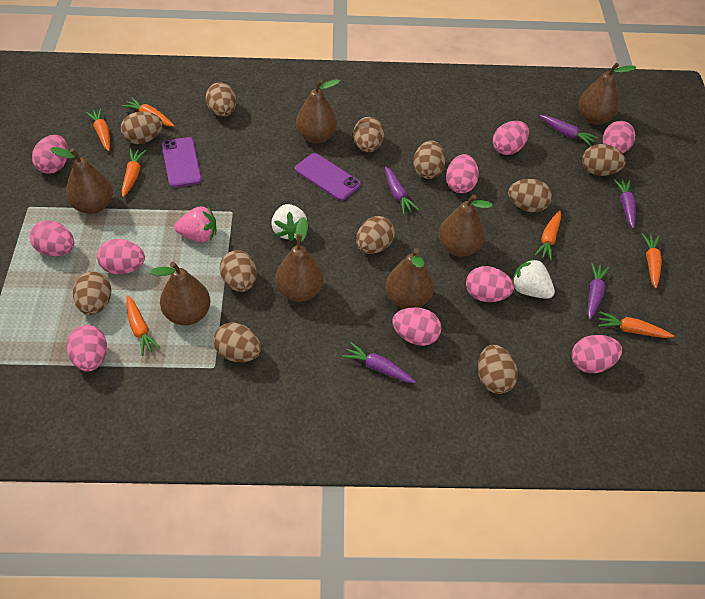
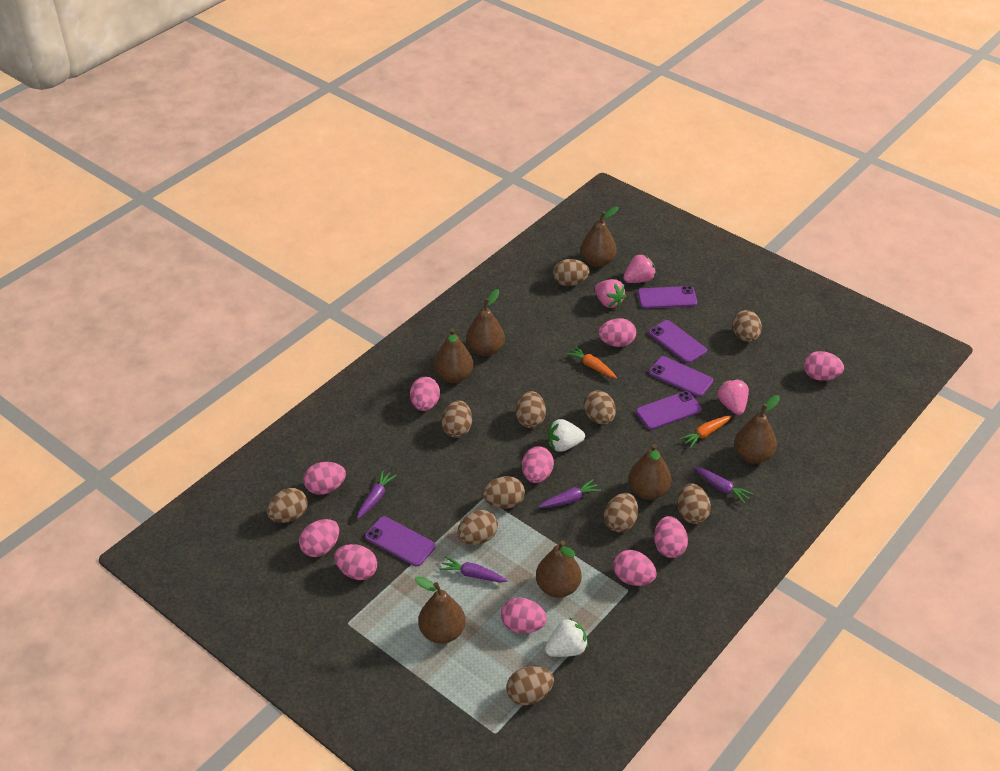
orange carrot: [86,108,110,151] [121,97,174,127] [121,149,146,197] [126,295,161,356] [534,210,561,261] [598,312,674,338] [642,233,662,289] = 7 -> [566,346,617,378] [680,415,732,448] = 2
pink strawberry: [174,206,216,243] = 1 -> [595,279,626,308] [623,254,656,283] [717,378,749,415] = 3
purple carrot: [342,342,416,383] [385,166,419,214] [540,115,598,146] [587,263,609,320] [614,179,636,229] = 5 -> [357,470,397,519] [440,556,508,582] [539,479,601,508] [694,466,753,504] = 4
purple phone: [162,137,202,188] [295,153,361,201] = 2 -> [365,516,436,567] [636,391,702,430] [638,286,697,309] [648,320,707,363] [649,356,713,397] = 5

